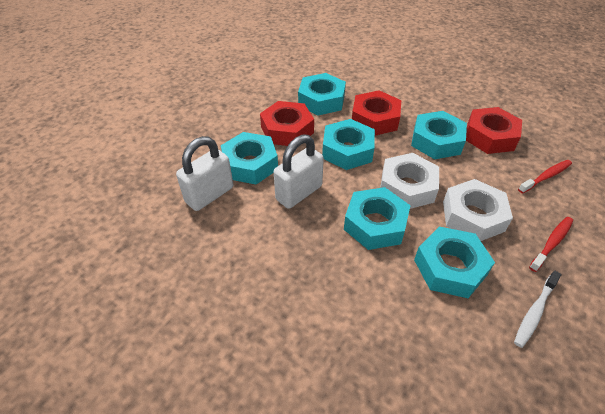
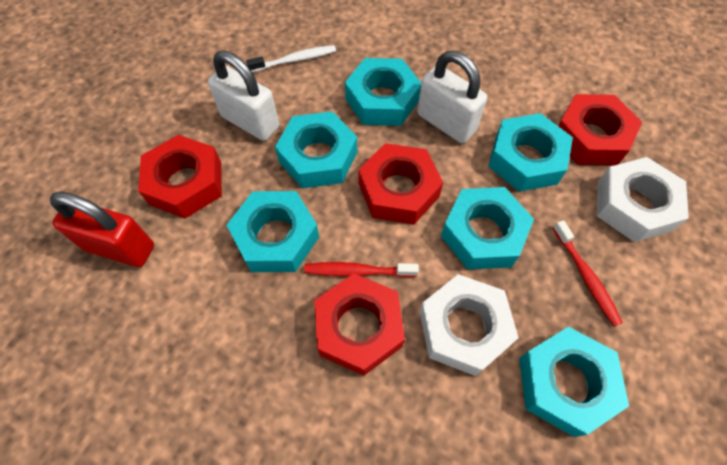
red nut: [260,101,314,146] [352,90,401,136] [466,107,522,154] = 3 -> [138,135,222,219] [314,273,405,376] [358,143,443,225] [558,94,642,165] = 4
red padlock: none = 0 -> [50,191,154,267] = 1

